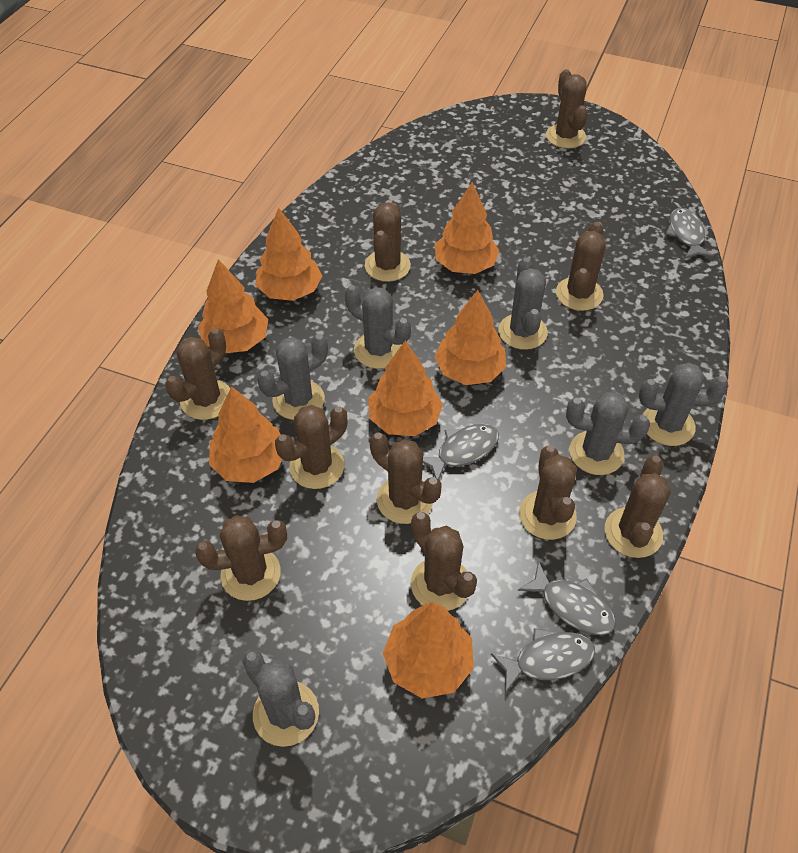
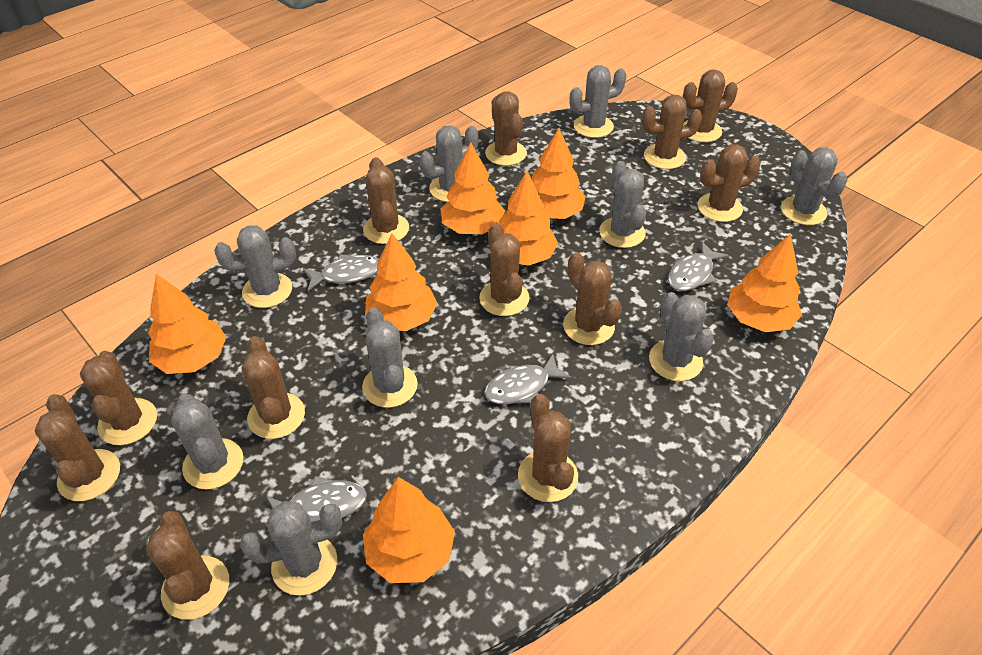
brown cactus: [165,328,230,420] [195,515,287,601] [275,405,347,489] [365,203,411,282] [370,432,442,524] [411,512,477,611] [519,445,577,540] [546,69,588,149] [556,222,605,311] [605,455,671,558] = 10 -> [35,394,120,501] [80,351,157,445] [146,511,229,620] [242,336,305,439] [363,157,409,244] [479,223,529,316] [485,91,527,166] [518,394,578,502] [563,252,622,345] [642,95,702,169] [683,70,738,142] [698,144,760,222] = 12
grey cactus: [242,650,319,747] [257,334,328,420] [345,285,411,369] [499,257,548,350] [566,391,650,475] [639,363,728,446] = 6 -> [171,394,244,489] [214,225,296,308] [240,501,342,596] [362,307,418,408] [419,126,479,202] [569,65,627,138] [599,161,646,248] [649,292,714,381] [781,147,848,225] = 9

